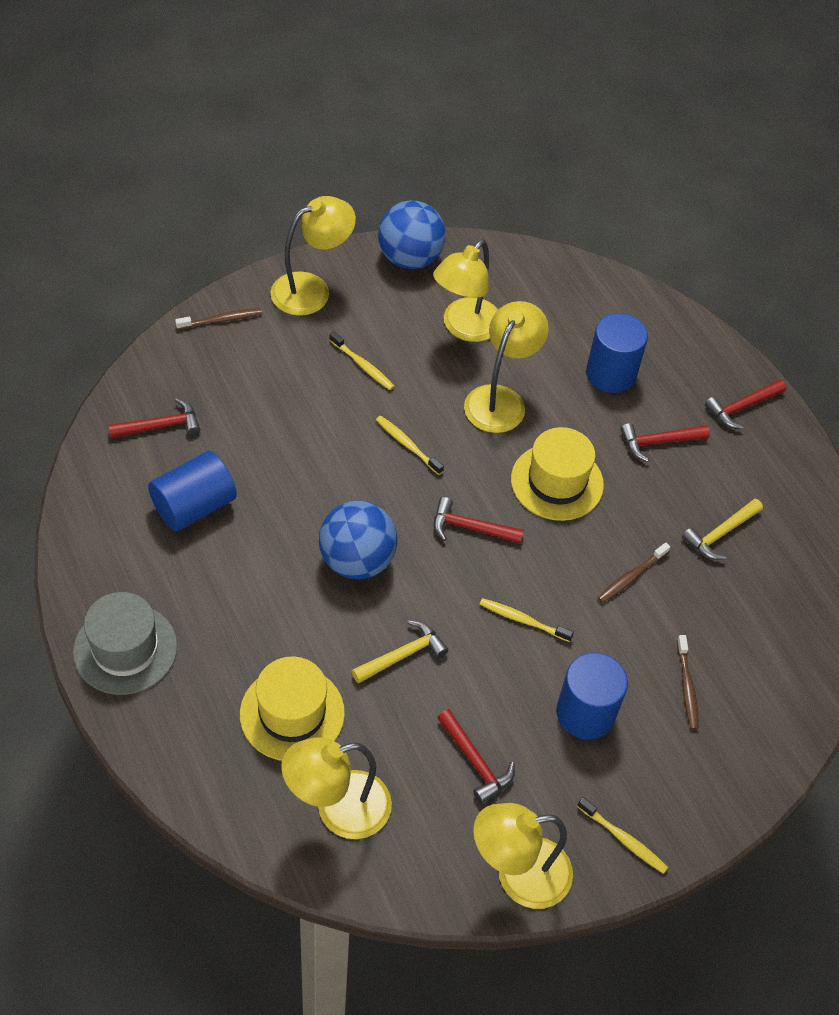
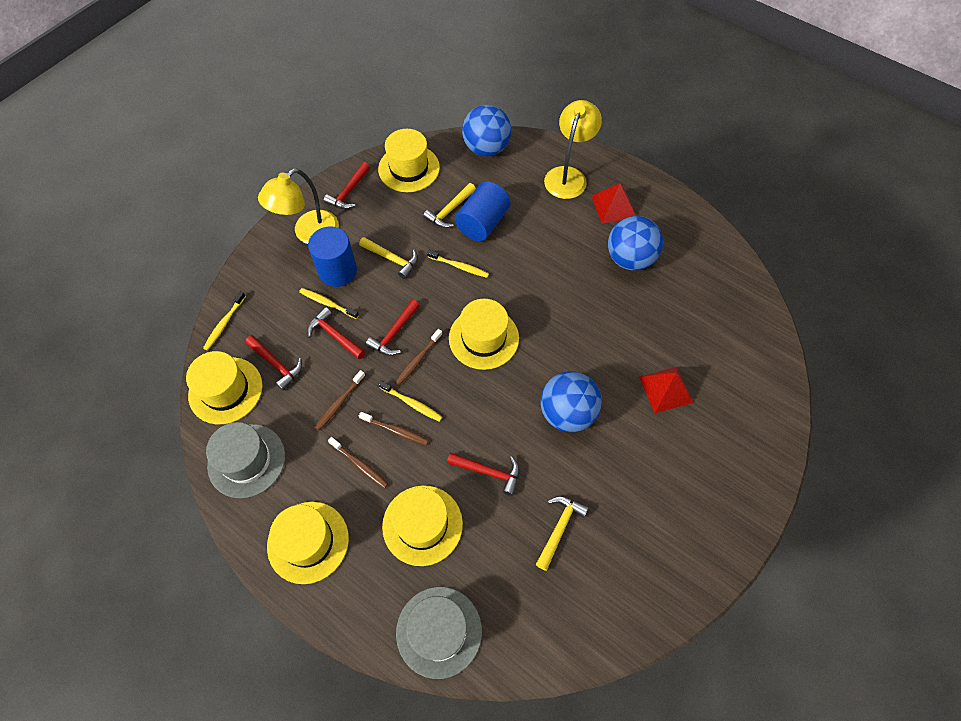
blue ball: [319,500,398,579] [378,200,446,269] = 2 -> [462,105,511,157] [540,371,602,432] [608,216,663,270] = 3
blue cylinder: [148,451,237,531] [556,653,628,740] [586,313,648,393] = 3 -> [308,226,357,287] [455,181,511,241] = 2
brown toothbrush: [175,308,262,330] [597,542,670,603] [677,635,699,730] = 3 -> [314,370,365,431] [328,437,388,489] [359,412,429,445] [395,329,443,385] = 4
grey hat: [73,592,177,695] = 1 -> [206,422,285,498] [396,587,482,679] = 2
red pyramid: none = 0 -> [591,183,636,224] [639,367,694,413] = 2
yellow hammer: [352,620,448,684] [682,499,763,560] = 2 -> [359,237,418,279] [423,183,476,228] [536,496,589,571] = 3
yellow hat: [240,656,345,761] [511,427,604,521] = 2 -> [186,351,263,424] [267,502,349,584] [378,129,440,192] [382,485,463,566] [449,299,519,370] = 5
yellow lamp: [270,196,356,316] [281,737,392,839] [433,239,498,342] [464,301,549,433] [473,803,573,909] = 5 -> [258,168,339,244] [544,100,602,199] = 2

